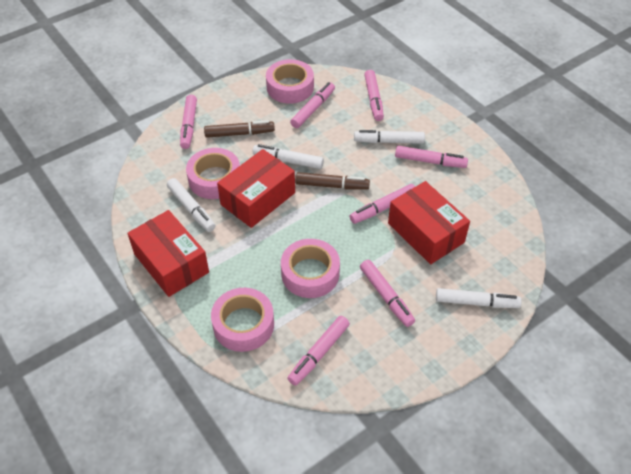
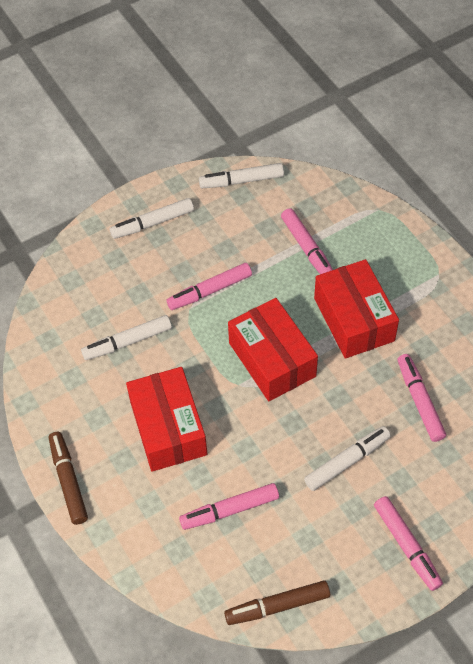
pink marker: [180,95,197,149] [287,316,350,386] [290,82,335,128] [350,184,415,224] [360,260,415,327] [364,70,384,121] [395,146,468,168] = 7 -> [167,263,252,310] [179,483,279,530] [281,208,333,274] [374,496,443,591] [398,354,446,442] = 5
pink tape: [186,148,240,199] [211,288,274,352] [266,59,314,104] [281,239,340,298] = 4 -> none = 0

